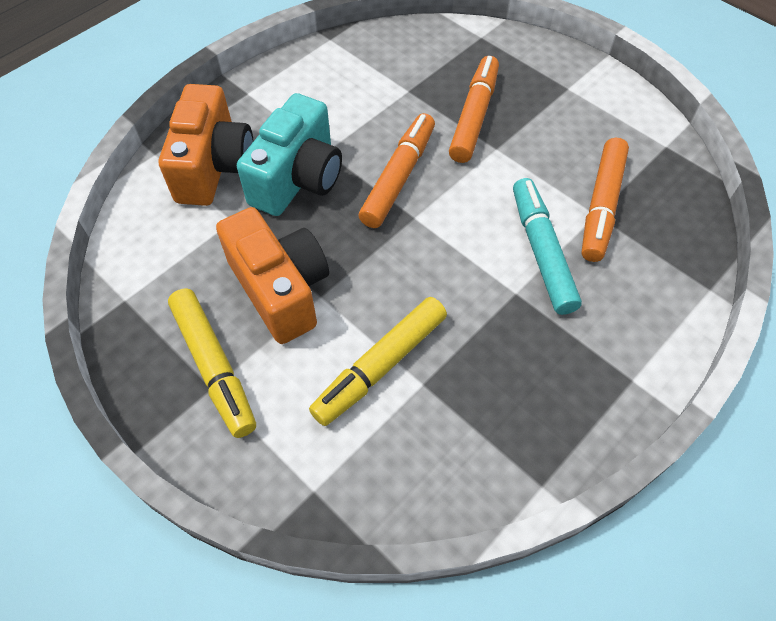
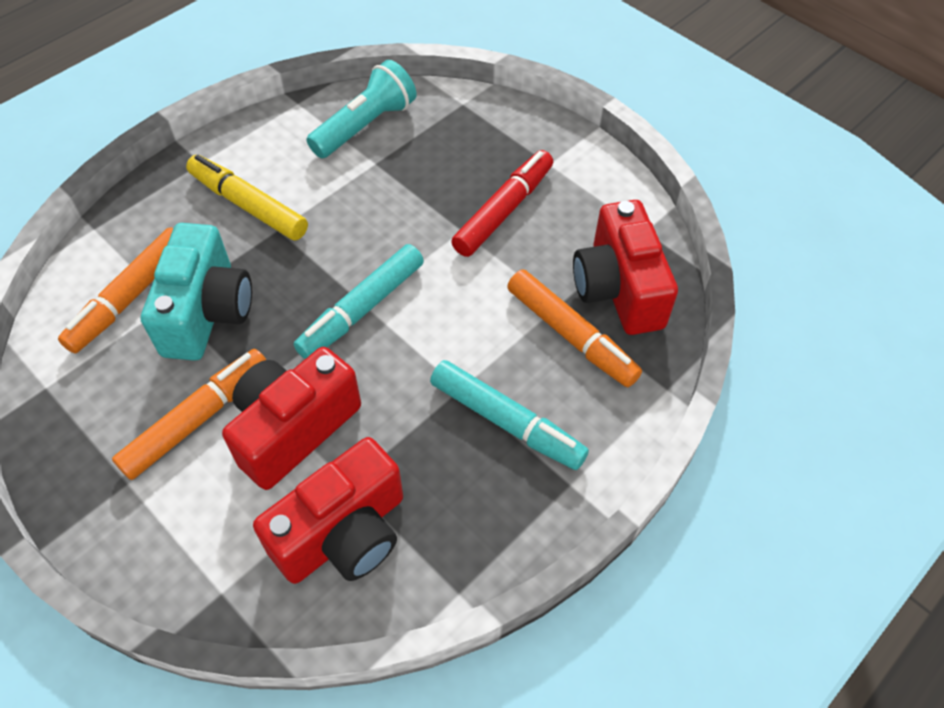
orange camera: [159,84,254,206] [216,207,329,344] = 2 -> none = 0
red camera: none = 0 -> [222,347,361,490] [253,437,403,584] [573,200,678,335] = 3
red marker: none = 0 -> [451,150,553,257] = 1
turquoise flashlight: none = 0 -> [307,60,417,158] = 1
turquoise marker: [513,178,582,315] = 1 -> [294,244,424,359] [430,360,589,470] = 2
yellow marker: [168,288,256,438] [309,297,447,426] = 2 -> [186,155,308,241] = 1

